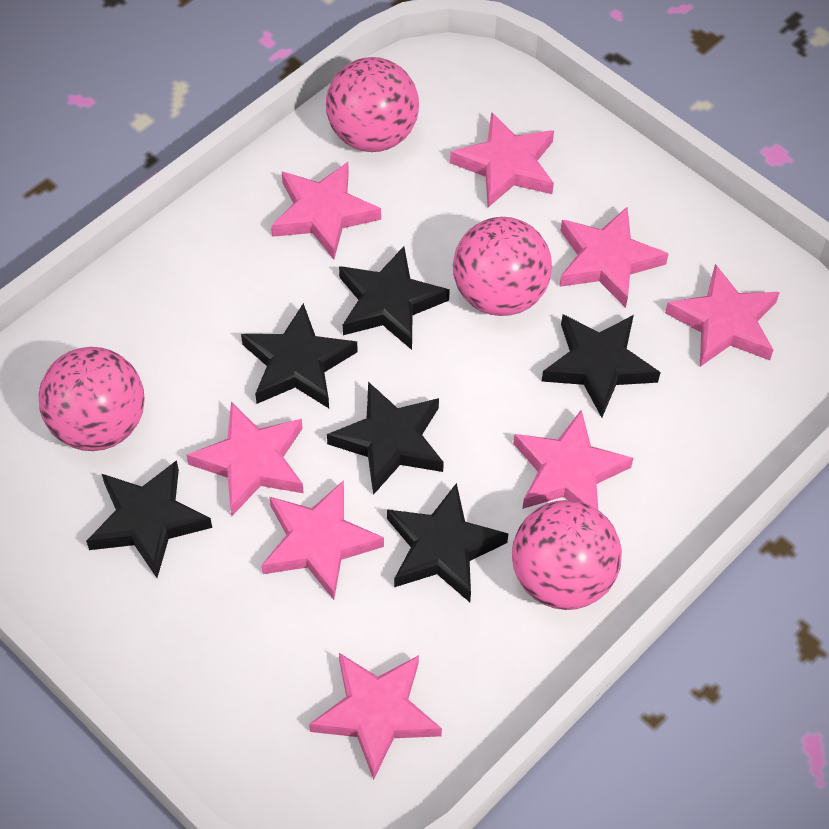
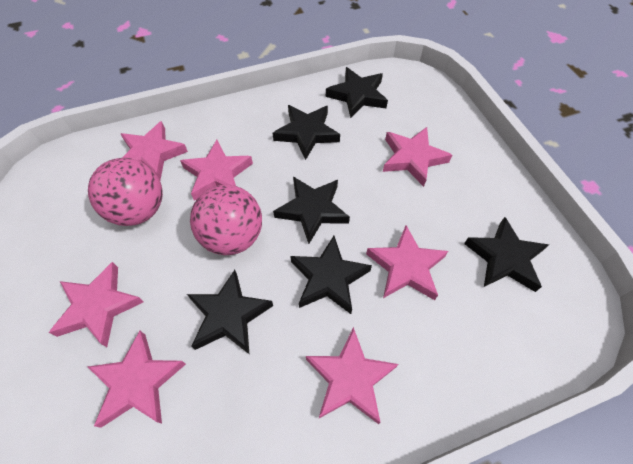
pink ball: [38,347,145,451] [326,57,419,152] [453,217,552,316] [512,500,622,610] = 4 -> [88,158,163,226] [190,185,262,255] = 2
pink star: [187,402,304,516] [262,480,384,600] [271,162,381,260] [309,653,442,780] [450,112,554,207] [513,410,633,510] [559,207,669,308] [665,264,780,367] = 8 -> [49,262,143,347] [88,331,186,428] [121,121,188,180] [180,140,253,201] [306,327,399,424] [366,225,448,300] [383,127,452,187] = 7

